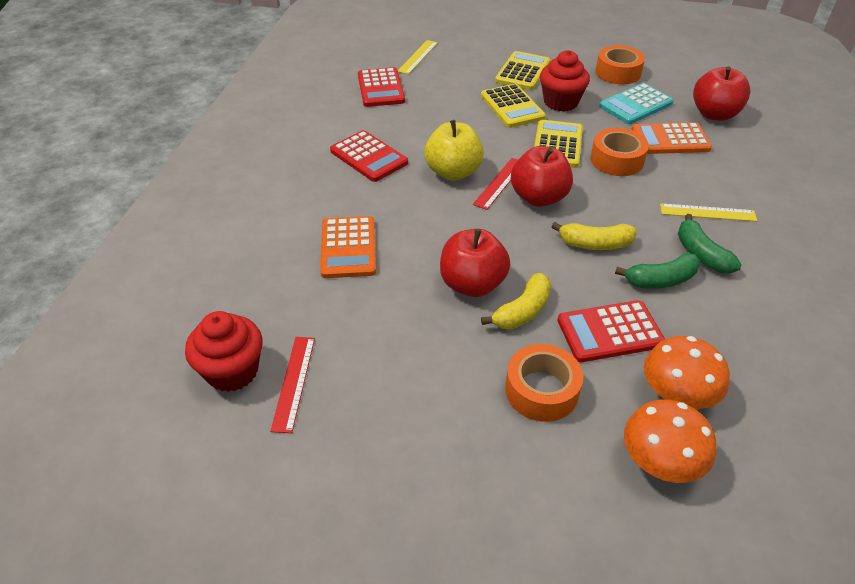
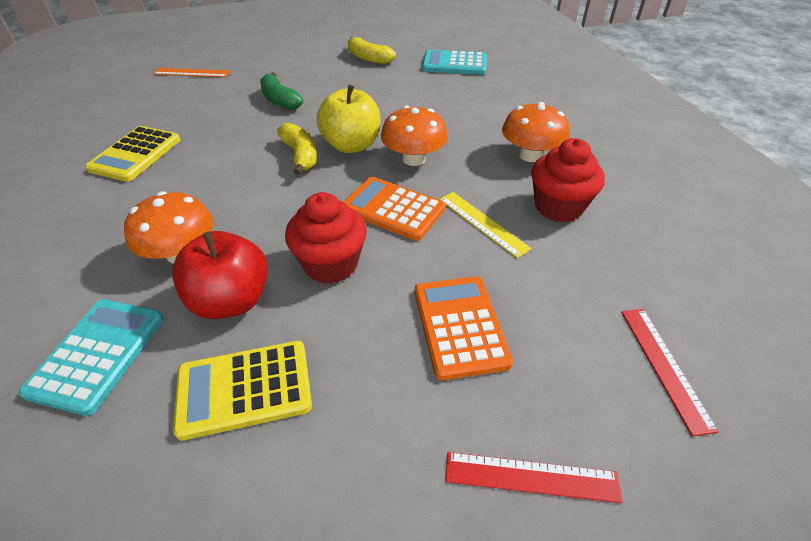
green banana: [615,253,700,289] [678,214,742,273] = 2 -> [260,72,303,110] = 1
orange mushroom: [624,399,716,483] [644,336,730,409] = 2 -> [124,191,213,264] [381,106,448,166] [502,102,570,162] = 3
orange ruler: none = 0 -> [153,68,231,77] = 1
orange tape: [505,344,583,422] [591,128,649,176] [595,45,645,85] = 3 -> none = 0
red apple: [440,229,510,297] [511,146,573,207] [693,66,750,121] = 3 -> [172,231,268,319] = 1
red calculator: [330,130,408,182] [358,67,405,107] [557,300,665,362] = 3 -> none = 0
turquoise calculator: [599,83,674,124] = 1 -> [19,299,164,416] [422,50,487,75] = 2
yellow calculator: [481,84,546,128] [495,51,550,90] [534,120,583,168] = 3 -> [85,126,181,182] [173,341,312,441] = 2
yellow ruler: [398,40,438,74] [660,203,757,222] = 2 -> [439,192,532,258] = 1

